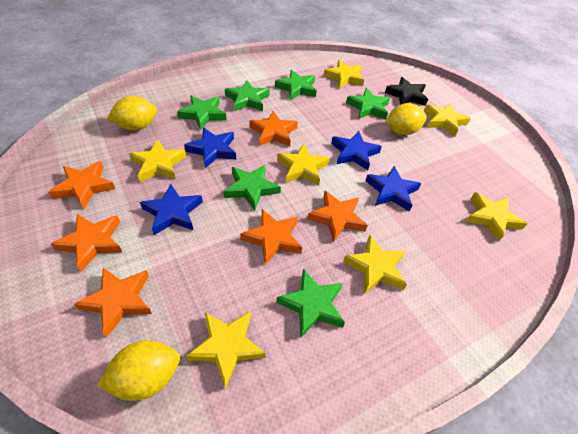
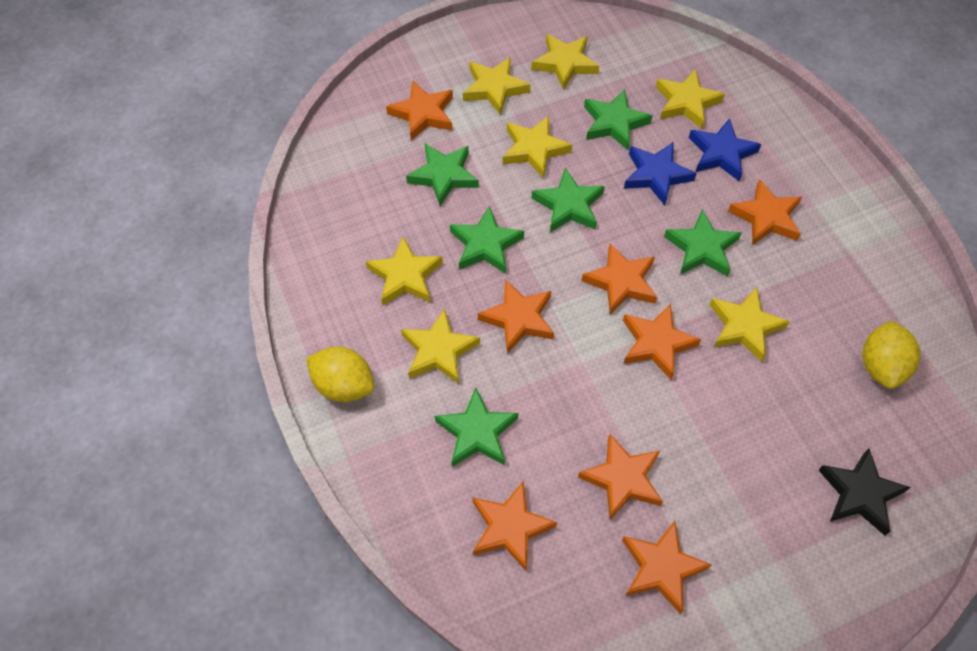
blue star: [140,184,203,235] [184,127,236,168] [331,131,382,170] [365,166,421,211] = 4 -> [624,142,697,206] [689,118,762,181] = 2
orange star: [48,161,115,209] [51,214,122,272] [74,268,152,337] [240,209,302,265] [249,111,298,146] [307,191,368,242] = 6 -> [386,80,453,141] [473,481,557,571] [478,279,554,354] [578,434,663,520] [581,243,657,315] [622,521,712,614] [623,303,701,380] [728,179,802,246] = 8
yellow lemon: [97,340,180,401] [107,96,157,130] [385,103,427,135] = 3 -> [306,347,374,402] [862,320,921,389] = 2

